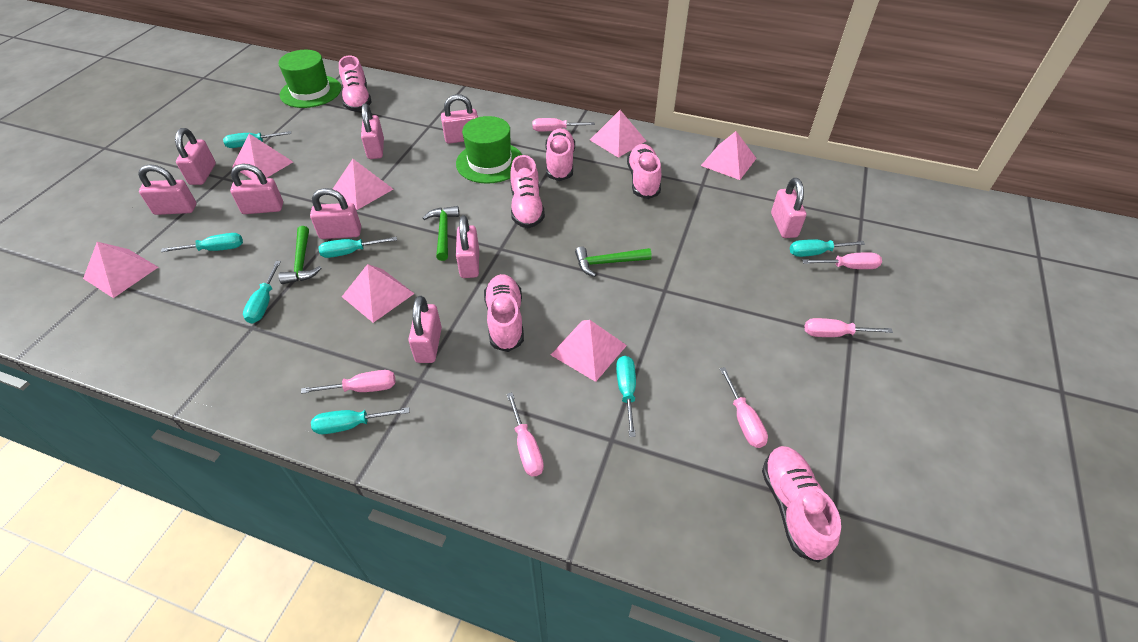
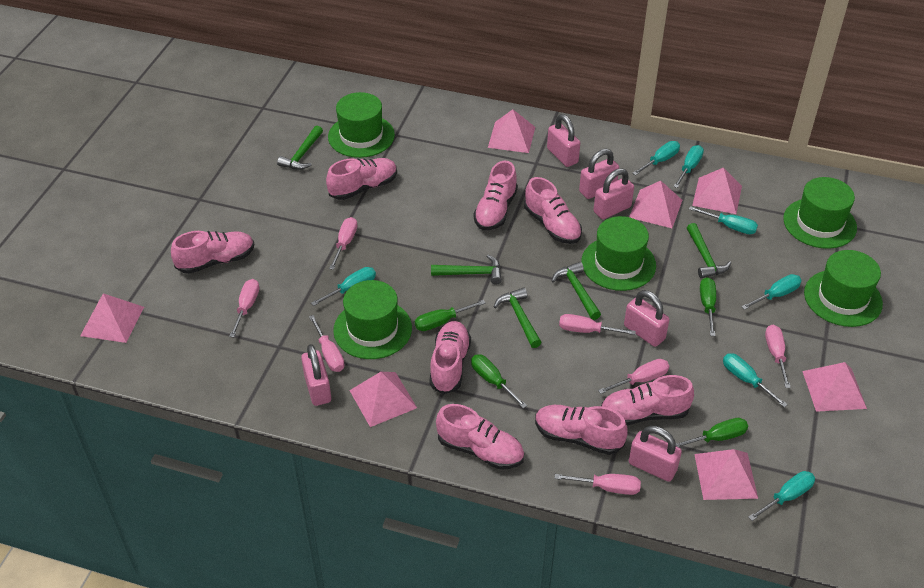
green hammer: [279,226,321,284] [423,206,459,261] [575,247,652,277] = 3 -> [277,126,323,170] [431,255,502,285] [494,287,542,348] [552,262,601,320] [687,223,731,278] = 5
green hat: [278,50,341,108] [456,116,522,184] = 2 -> [328,92,395,158] [333,280,412,359] [581,216,656,291] [783,177,857,249] [804,250,883,327] = 5
green screwdriver: none = 0 -> [415,300,485,331] [471,354,527,409] [676,418,748,447] [700,277,716,336] = 4
pink padlock: [138,164,196,215] [175,128,216,185] [230,164,283,214] [310,188,361,239] [361,103,384,159] [408,296,442,363] [441,94,478,144] [456,215,479,278] [771,178,806,238] = 9 -> [301,344,331,406] [547,114,580,167] [579,149,619,199] [594,168,634,219] [624,290,669,347] [629,426,682,482] = 6
pink screwdriver: [301,370,395,394] [507,392,544,476] [532,118,595,132] [720,367,768,448] [802,252,882,269] [805,318,893,337] = 6 -> [229,279,259,337] [309,315,345,372] [329,217,357,270] [554,474,641,495] [559,314,636,335] [598,359,669,394] [765,325,791,388] = 7
pink shoe: [339,56,372,111] [484,274,524,352] [510,155,545,228] [545,128,575,181] [627,144,661,199] [762,446,841,563] = 6 -> [171,231,254,274] [326,158,397,200] [429,321,471,394] [436,404,524,469] [474,161,518,230] [524,177,582,244] [535,405,628,455] [601,375,694,425] = 8

